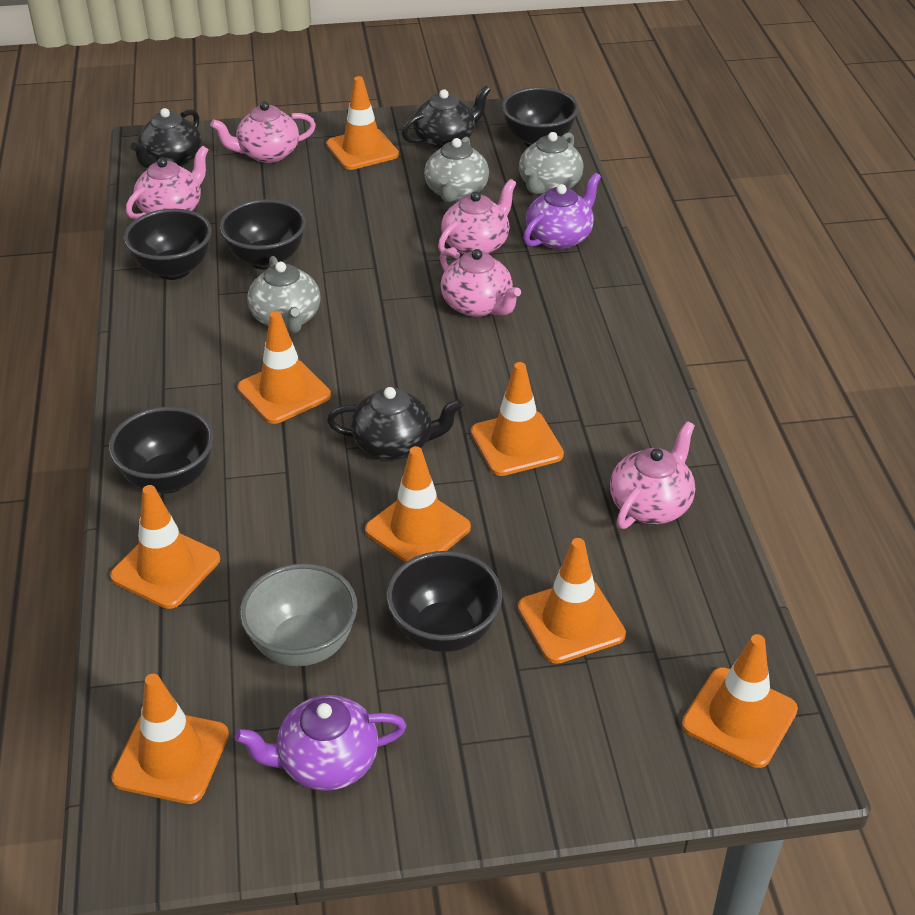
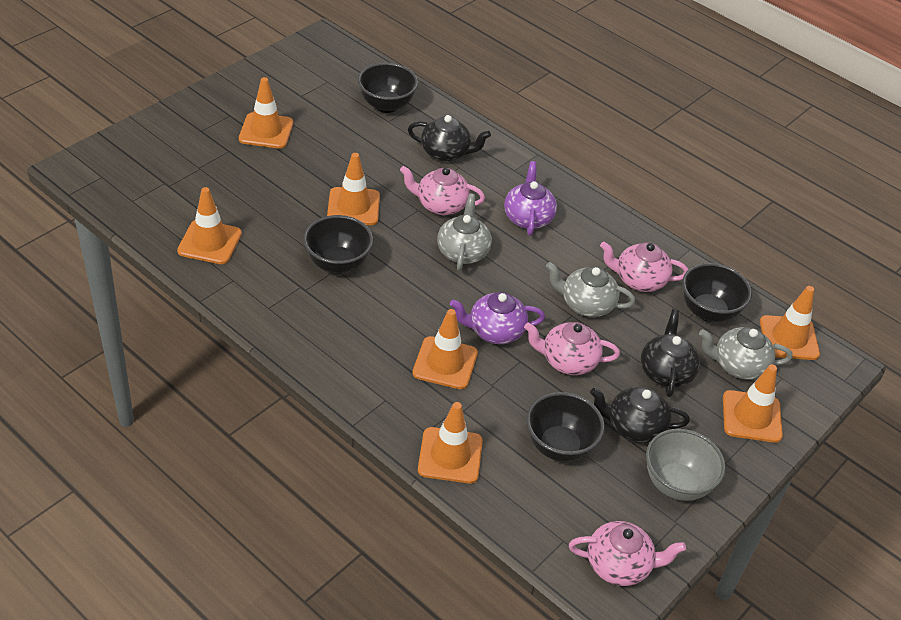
black bowl: [109,407,214,493] [124,209,212,280] [219,199,306,270] [386,551,503,652] [502,87,579,147] = 5 -> [303,215,373,274] [358,63,418,113] [527,392,605,462] [682,263,752,322] = 4
orange traffic cone: [110,485,220,609] [111,674,229,804] [238,311,331,424] [326,76,399,170] [365,446,471,562] [471,362,564,476] [518,538,626,664] [682,634,798,768] = 8 -> [177,187,242,264] [239,77,293,149] [327,153,380,225] [413,309,478,389] [418,402,483,484] [723,364,783,443] [760,286,820,360] = 7
pink teapot: [126,146,208,220] [210,101,316,163] [438,179,516,255] [440,249,521,317] [610,421,695,529] = 5 -> [400,166,485,215] [524,322,620,375] [569,521,686,586] [600,242,688,292] = 4

